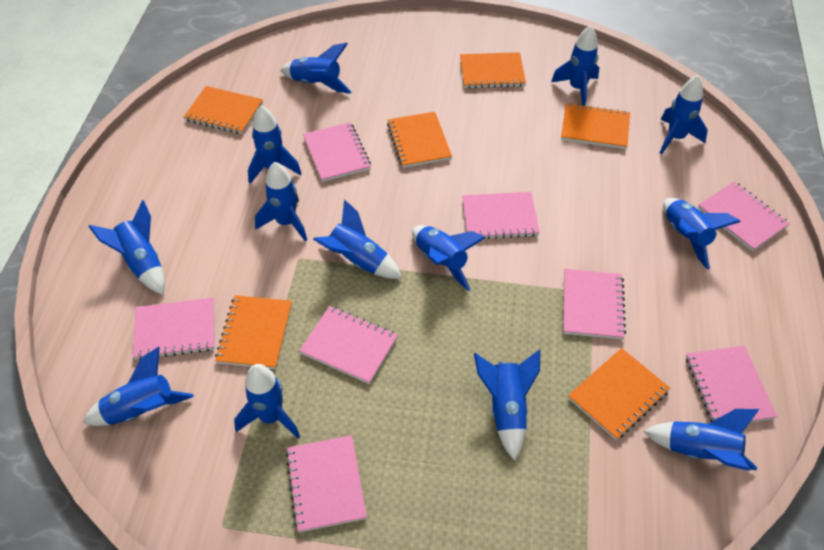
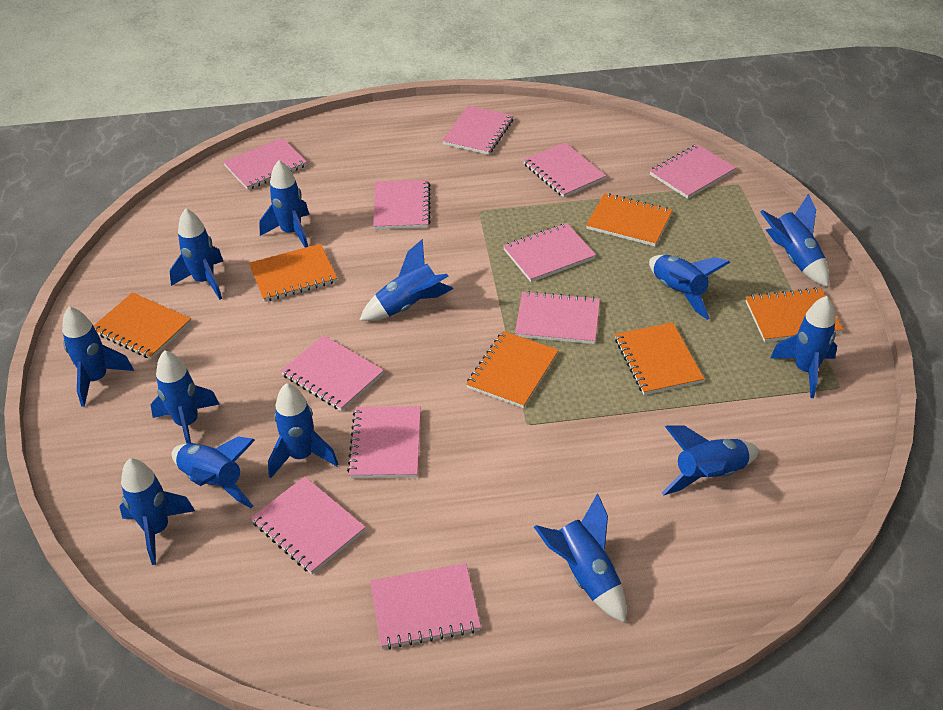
pink notebook: [133,298,215,359] [286,435,367,532] [299,306,398,384] [303,122,371,182] [462,192,540,239] [564,269,626,339] [686,346,777,423] [698,181,790,251] = 8 -> [223,138,307,190] [251,476,366,574] [281,335,384,411] [347,406,421,478] [370,563,481,649] [373,180,431,230] [442,106,513,155] [503,223,596,282] [515,291,600,344] [523,142,606,198] [650,144,736,199] = 11

